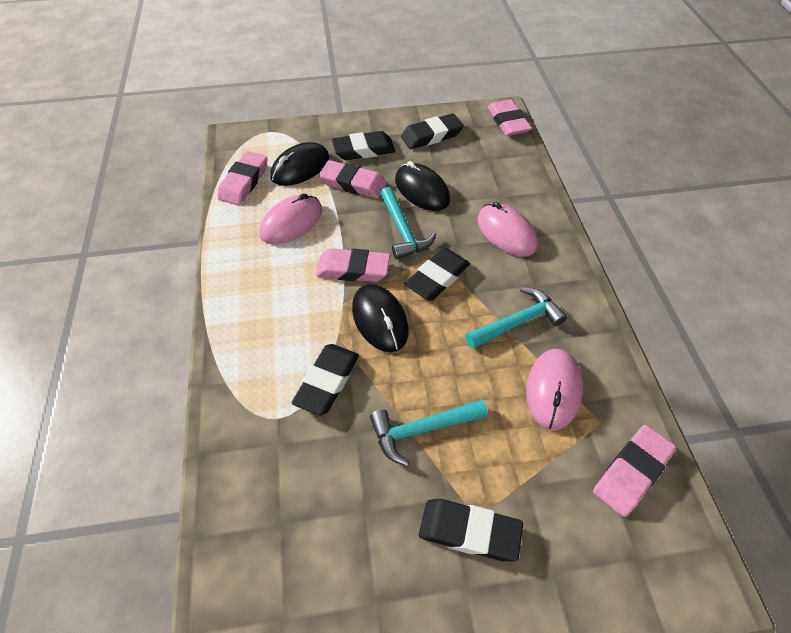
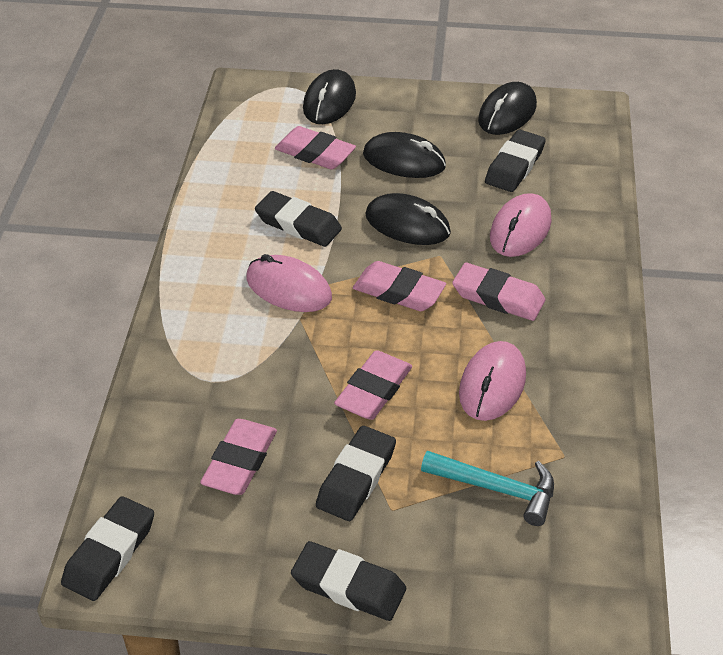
black mouse: [270,142,329,186] [352,284,409,352] [395,161,450,211] = 3 -> [303,69,356,124] [363,132,446,178] [365,193,451,245] [478,82,537,135] = 4
turquoise hammer: [370,399,488,466] [380,187,436,259] [465,287,567,349] = 3 -> [421,451,554,526] = 1

